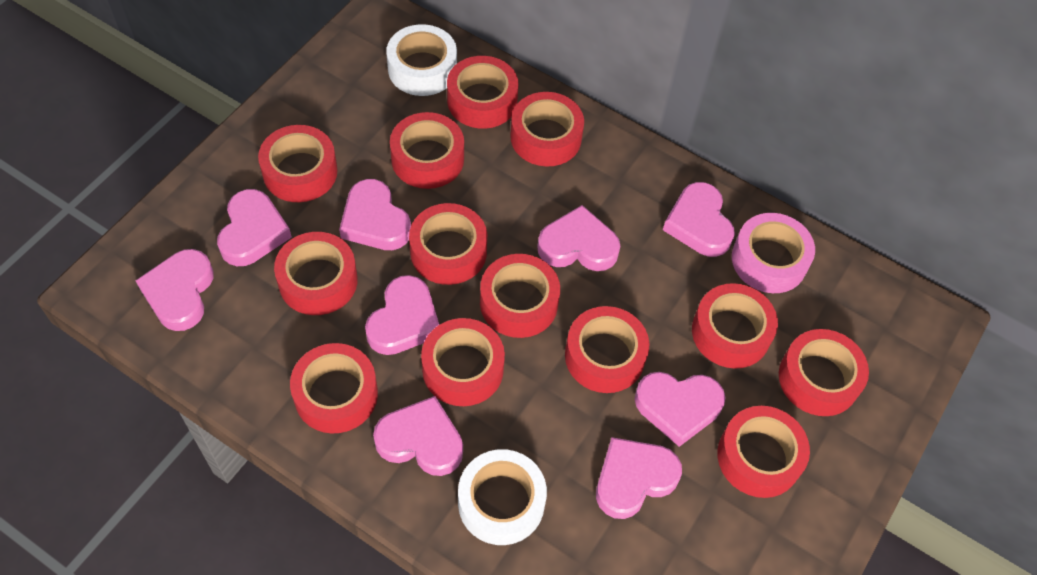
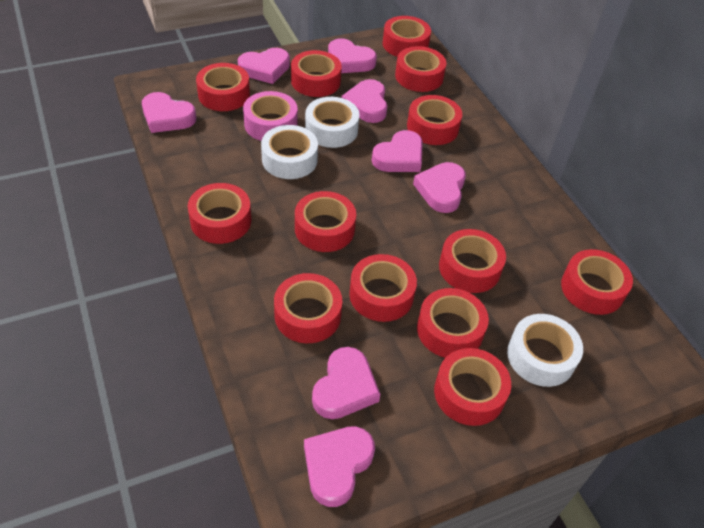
pink heart: [135,249,213,331] [217,189,292,266] [339,179,411,250] [365,275,439,355] [373,396,463,476] [537,205,620,271] [596,437,682,519] [635,372,726,447] [663,182,735,257] = 9 -> [142,92,196,133] [238,48,290,84] [304,426,375,507] [312,347,380,419] [328,38,377,73] [341,79,388,123] [372,130,423,172] [413,162,466,213] = 8
white tape: [386,25,457,96] [458,449,547,545] = 2 -> [261,125,318,179] [305,97,360,148] [507,314,583,387] = 3

